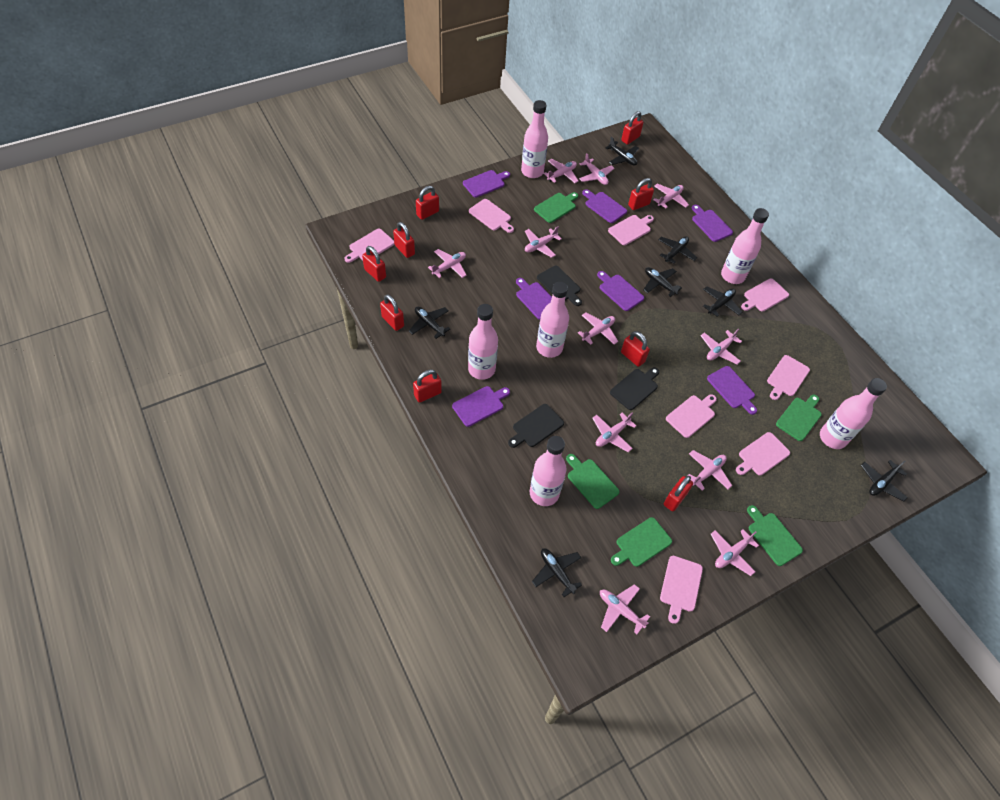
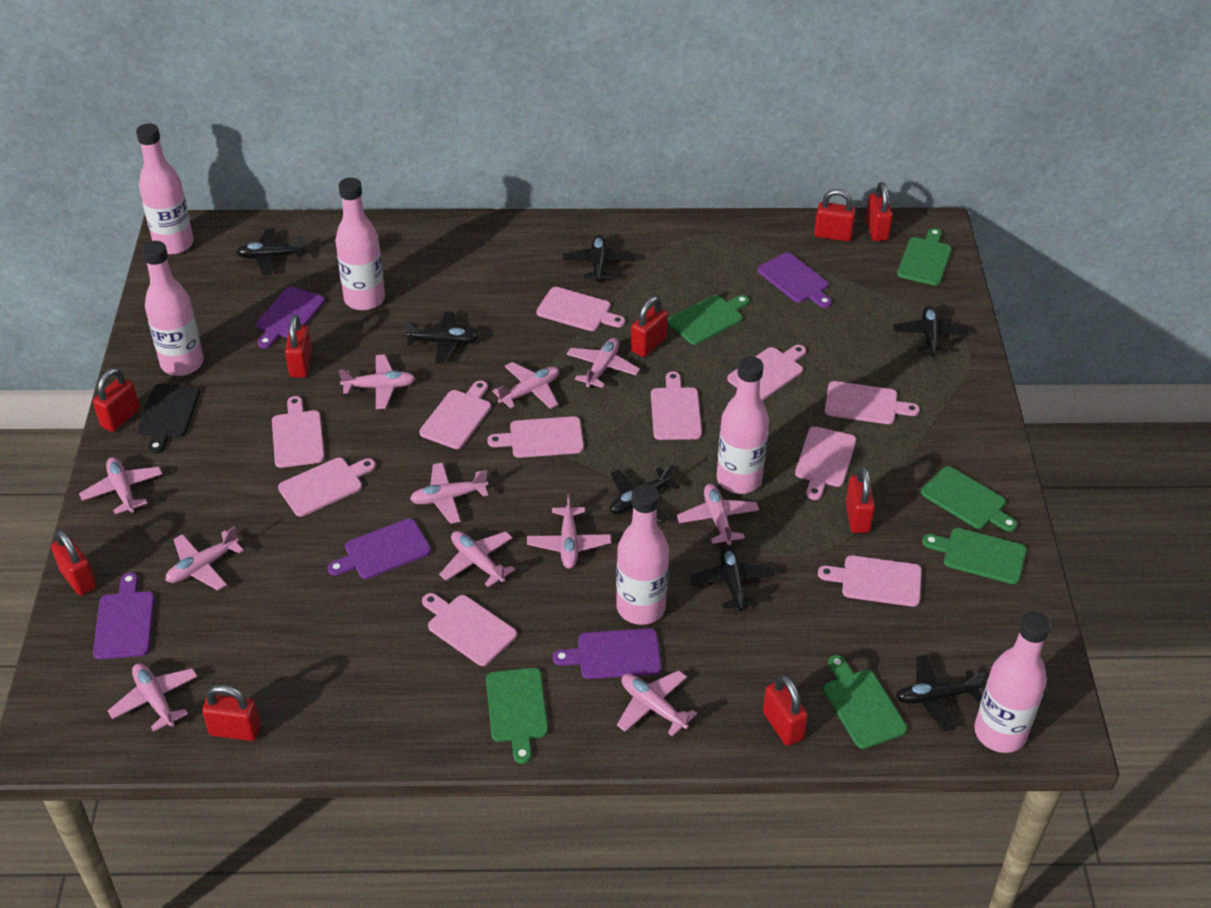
black cutting board: [508,404,564,448] [537,266,582,306] [610,367,659,410] = 3 -> [138,384,200,454] = 1
green cutting board: [534,192,578,223] [566,454,620,509] [611,517,672,567] [747,505,803,566] [776,394,822,441] = 5 -> [486,668,548,764] [668,295,749,345] [824,655,907,749] [897,228,952,286] [921,466,1017,532] [922,528,1026,584] = 6
pink cutting board: [345,229,394,263] [469,199,514,233] [608,215,654,245] [660,556,703,624] [666,394,717,438] [736,432,790,476] [741,278,789,312] [767,355,810,400] = 8 -> [272,396,325,468] [278,458,376,517] [419,380,491,449] [422,593,517,666] [487,416,584,458] [536,287,625,331] [651,371,702,440] [727,345,806,401] [795,426,856,500] [818,555,922,607] [825,381,920,424] = 11
purple cutting board: [452,386,510,427] [463,170,510,198] [516,278,552,320] [582,189,627,223] [597,271,644,311] [692,205,733,242] [707,366,757,415] = 7 -> [93,572,155,659] [256,287,325,348] [328,518,431,579] [553,628,661,679] [757,252,832,308] = 5

